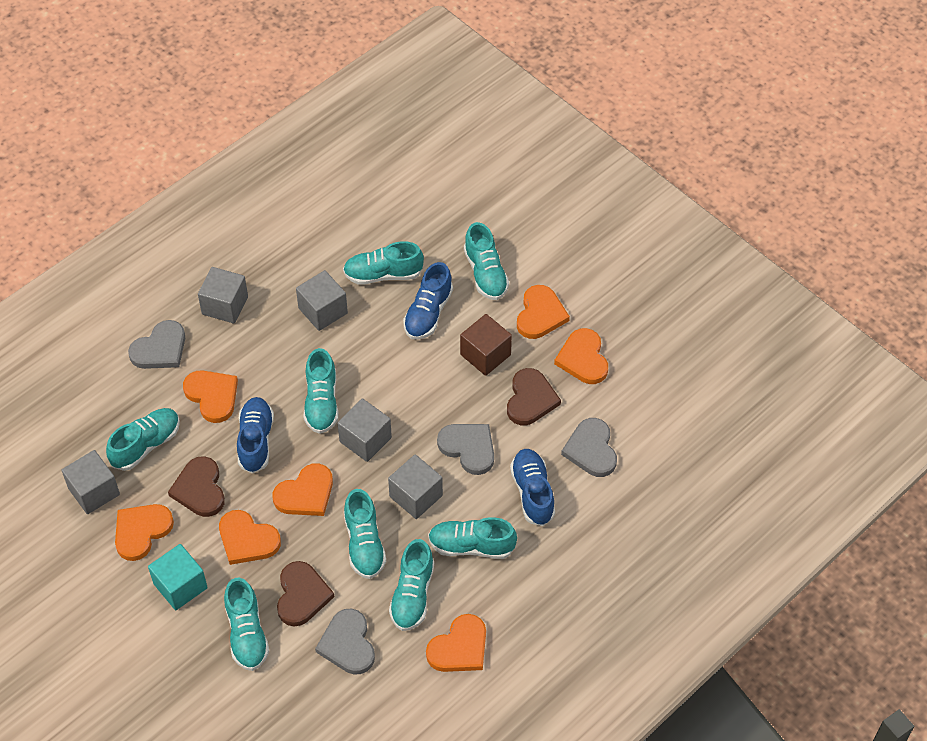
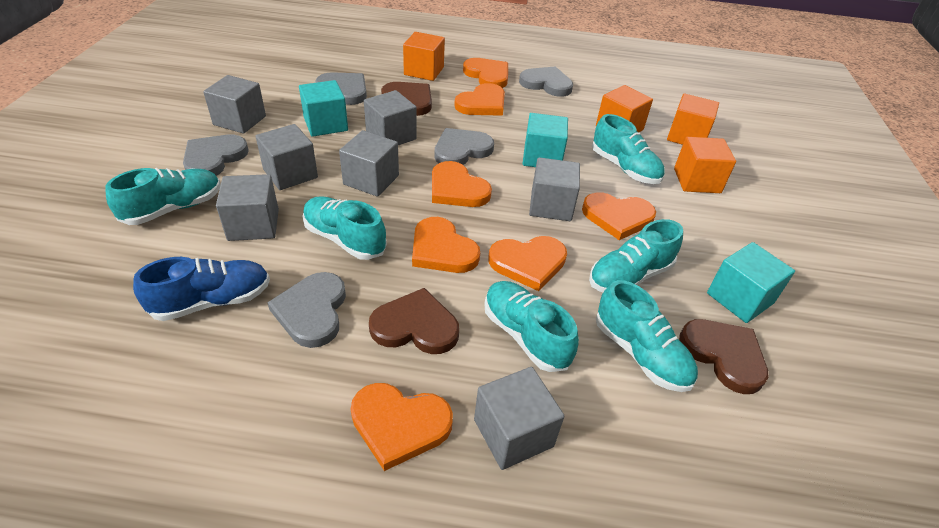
blue shoe: [237,397,274,474] [403,262,453,340] [510,449,555,526] = 3 -> [133,257,270,321] = 1
brown cube: [460,314,512,376] = 1 -> none = 0
grey cube: [61,450,120,514] [198,267,248,324] [296,270,348,331] [338,398,392,462] [388,454,443,519] = 5 -> [203,75,266,134] [216,174,279,241] [255,124,318,190] [339,130,399,197] [364,90,417,145] [474,367,565,470] [529,157,580,221] = 7
grey heart: [128,320,185,369] [315,608,375,675] [437,424,494,475] [561,418,617,477] = 4 -> [183,135,249,176] [267,272,346,348] [315,72,367,105] [434,128,494,165] [519,66,573,97] = 5
orange cube: none = 0 -> [403,32,445,81] [596,85,653,133] [667,94,719,145] [674,137,736,193] = 4
turquoise cube: [148,544,208,610] = 1 -> [299,80,348,137] [522,113,568,167] [707,242,795,323] = 3
turquoise shoe: [106,408,180,471] [224,578,269,671] [304,348,339,434] [343,241,424,285] [344,489,386,579] [389,539,434,631] [428,517,517,559] [464,222,509,300] = 8 -> [106,168,221,225] [302,196,387,260] [484,281,579,372] [589,219,683,292] [592,114,665,184] [596,280,698,392] = 6

